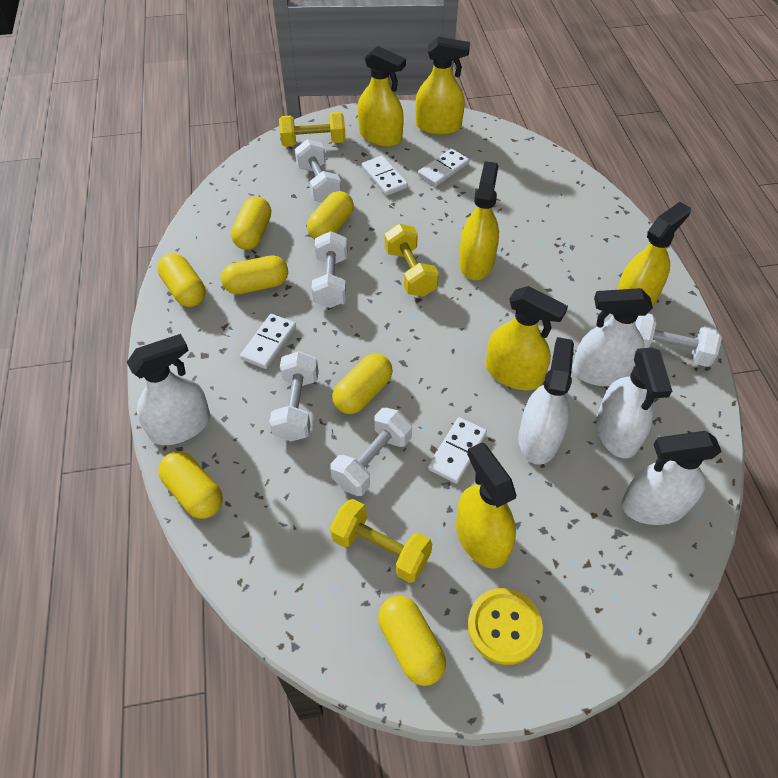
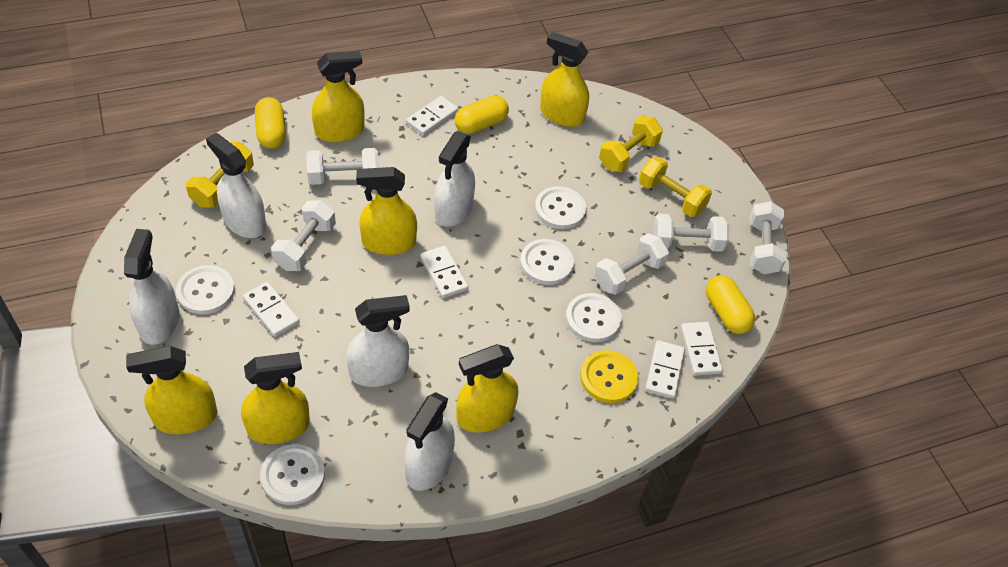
white button: none = 0 -> [176,265,235,315] [260,444,325,505] [520,239,574,285] [535,186,586,229] [566,293,622,342] = 5
white domino: [240,314,296,369] [361,156,408,196] [418,149,469,186] [428,417,487,484] = 4 -> [243,282,300,337] [406,96,458,136] [420,246,468,298] [645,340,685,399] [681,322,723,376] = 5
yellow capsule: [157,253,206,307] [158,451,223,519] [221,255,288,294] [231,196,271,250] [307,191,354,239] [332,353,393,414] [378,596,446,686] = 7 -> [255,97,286,149] [455,95,509,134] [706,275,755,334] = 3

